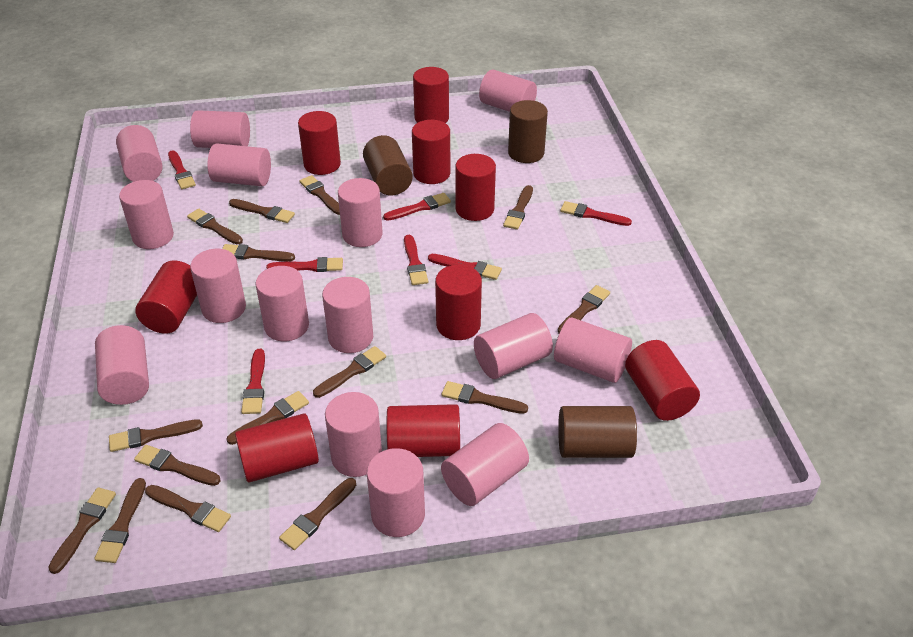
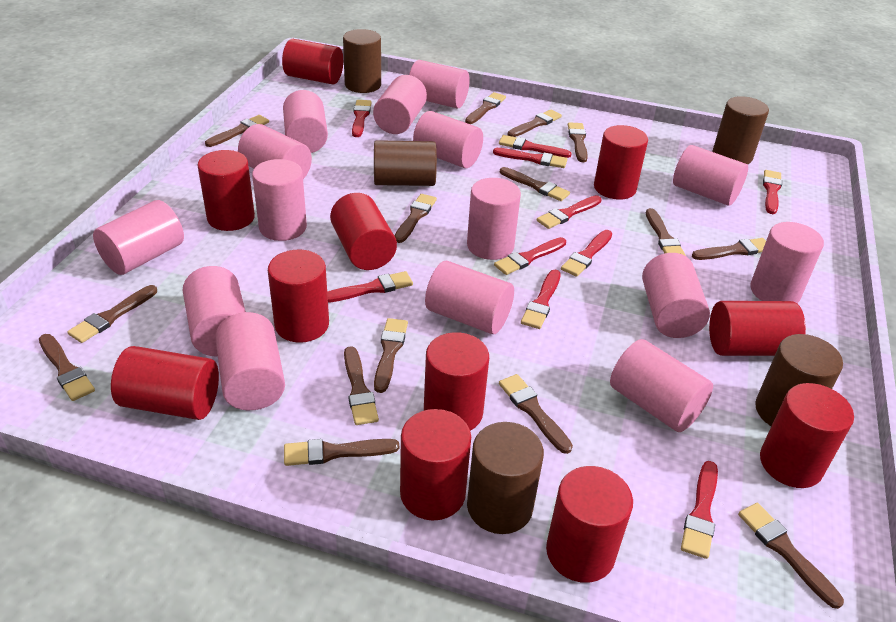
brown cylinder: [363,135,413,195] [508,100,548,163] [558,406,637,458] = 3 -> [343,29,381,93] [374,140,437,186] [467,422,544,534] [712,96,769,165] [755,334,843,426] = 5
red brush: [168,150,196,189] [241,349,265,414] [266,257,343,272] [383,193,451,221] [404,235,428,285] [428,254,502,280] [560,201,632,226] = 7 -> [327,271,413,303] [352,100,372,137] [493,148,567,168] [494,237,566,275] [499,135,572,158] [521,270,561,329] [537,195,602,229] [561,230,613,277] [681,461,718,559] [763,170,782,214] = 10
red cylinder: [135,260,197,334] [235,413,319,482] [298,111,341,175] [387,404,460,457] [412,120,450,184] [413,67,449,123] [435,265,482,340] [455,154,496,221] [625,340,700,421] = 9 -> [111,346,219,420] [197,150,255,231] [268,250,329,343] [282,39,343,84] [330,193,397,270] [400,409,471,520] [424,332,489,431] [546,466,633,583] [594,125,648,200] [709,301,806,356] [760,383,854,488] = 11

